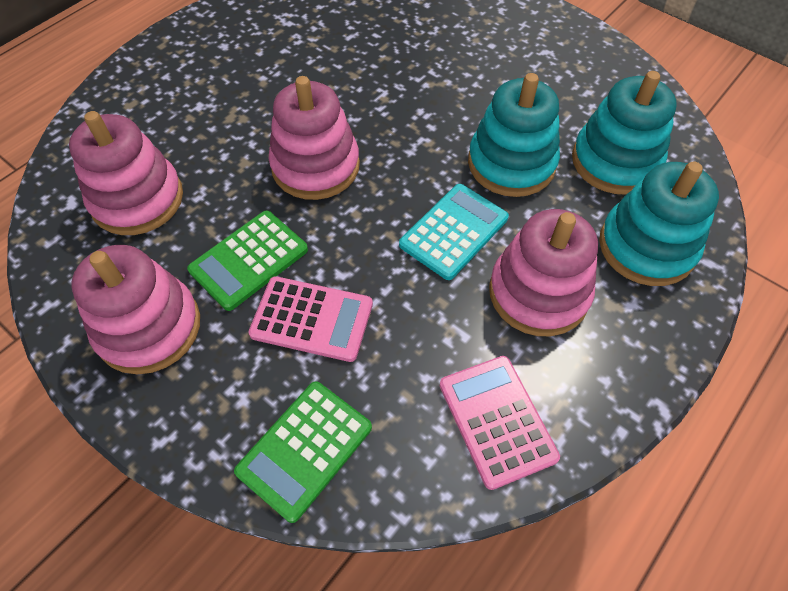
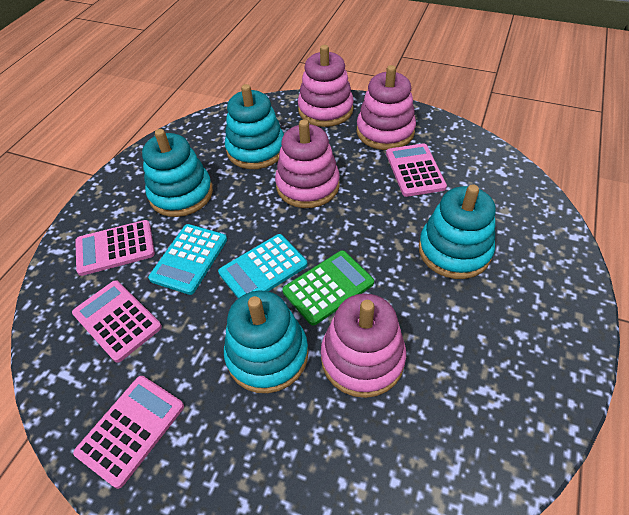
green calculator: [187,210,308,311] [234,381,372,523] = 2 -> [282,250,374,325] = 1
pink calculator: [248,276,373,362] [440,356,560,490] = 2 -> [72,280,162,363] [73,376,184,489] [75,220,155,276] [386,143,447,197] = 4
turquoise calculator: [399,184,509,280] = 1 -> [148,224,227,295] [218,234,308,298] = 2
turquoise stacking toy: [468,73,560,197] [572,71,677,195] [599,162,719,286] = 3 -> [142,129,213,217] [224,291,308,393] [225,84,284,169] [419,184,496,279] = 4

